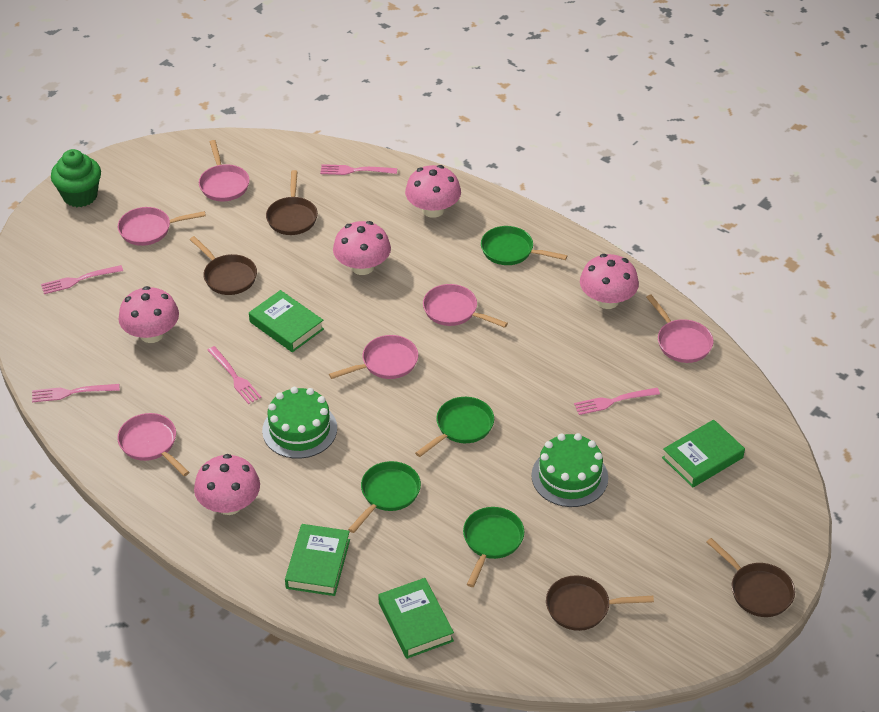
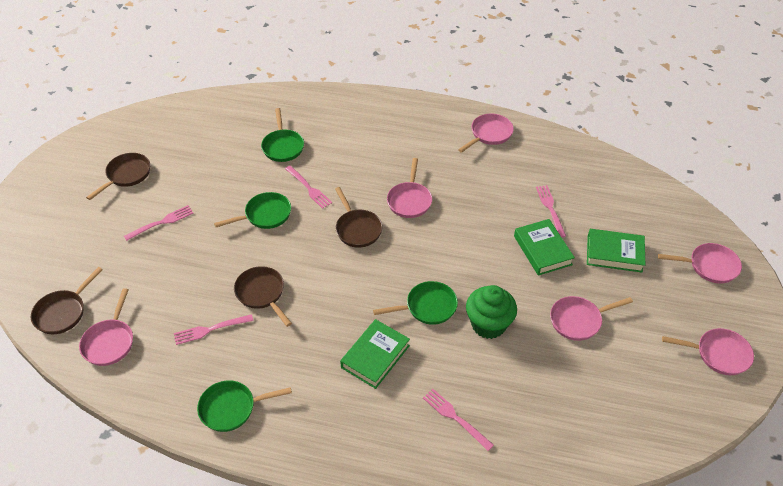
green book: [249,290,324,352] [285,524,350,596] [378,578,454,659] [662,420,745,487] = 4 -> [340,319,410,389] [514,219,575,276] [587,229,645,273] = 3
green cake: [262,387,337,459] [531,433,608,507] = 2 -> none = 0
pink mushroom: [118,286,179,343] [194,454,260,515] [333,221,391,275] [405,165,461,218] [580,254,639,309] = 5 -> none = 0

